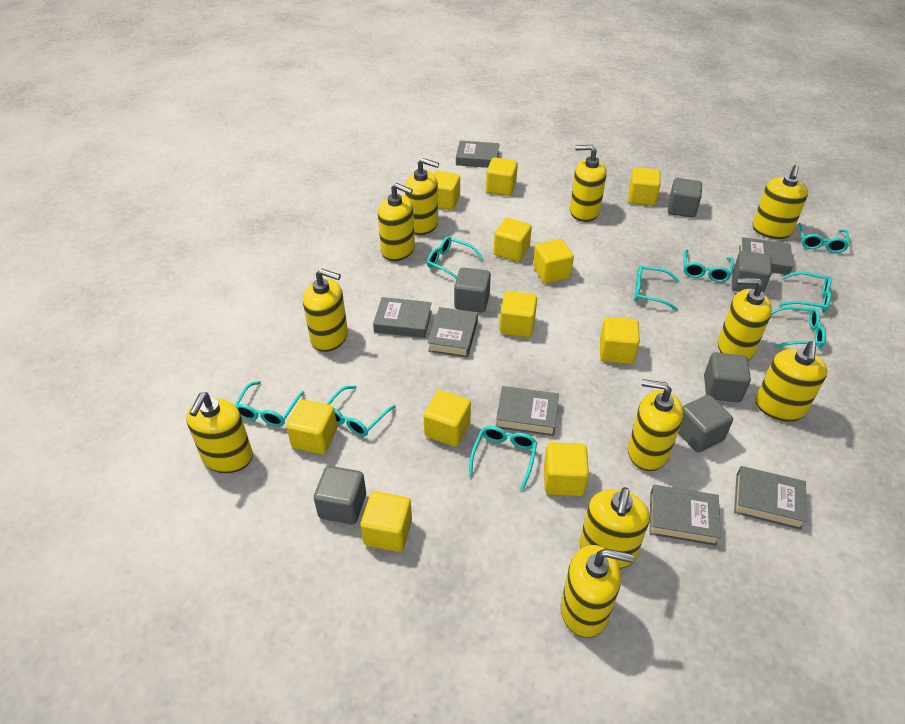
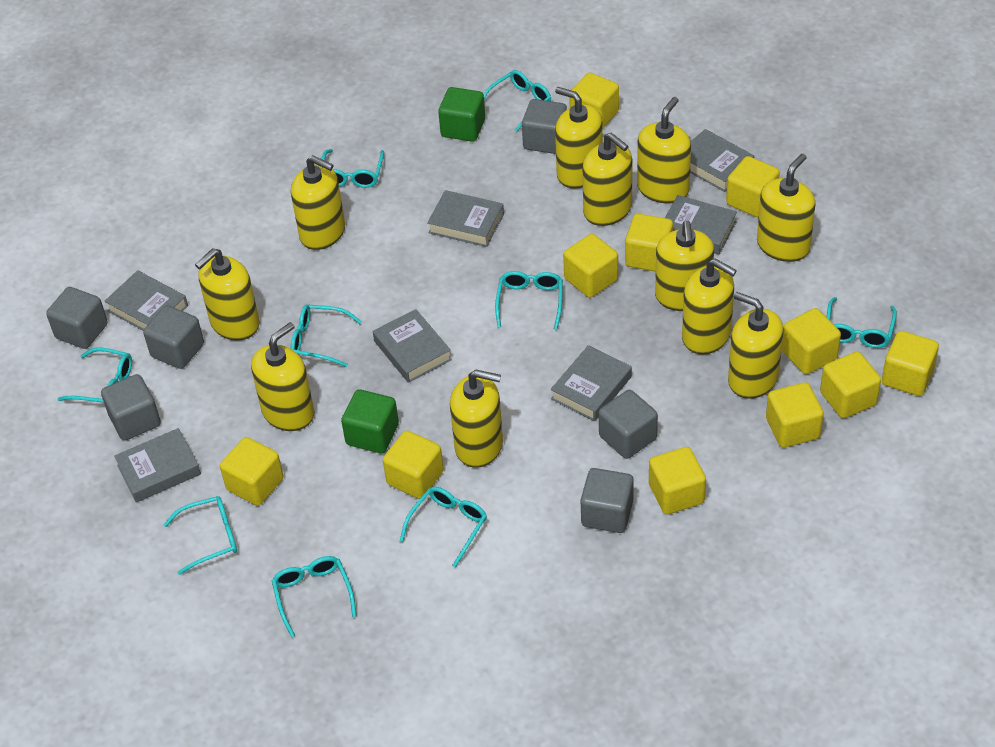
green cube: none = 0 -> [341,389,399,453] [438,87,485,142] = 2

